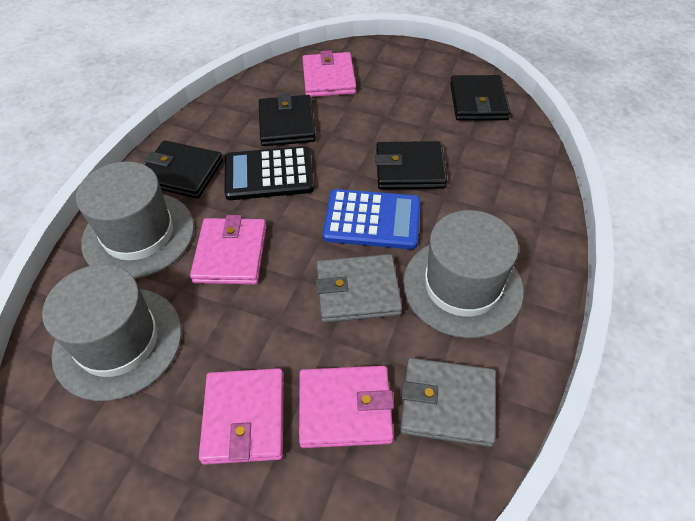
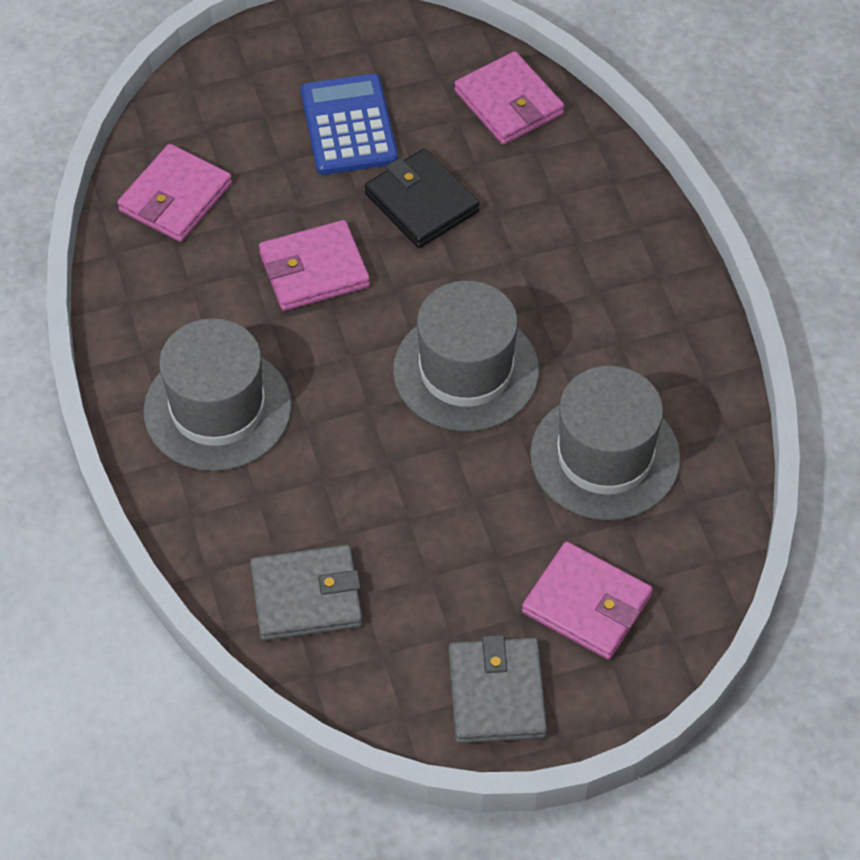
black calculator: [224,146,314,200] = 1 -> none = 0
black wallet: [144,140,223,199] [259,93,316,146] [375,141,447,189] [450,75,511,121] = 4 -> [365,149,479,248] = 1

